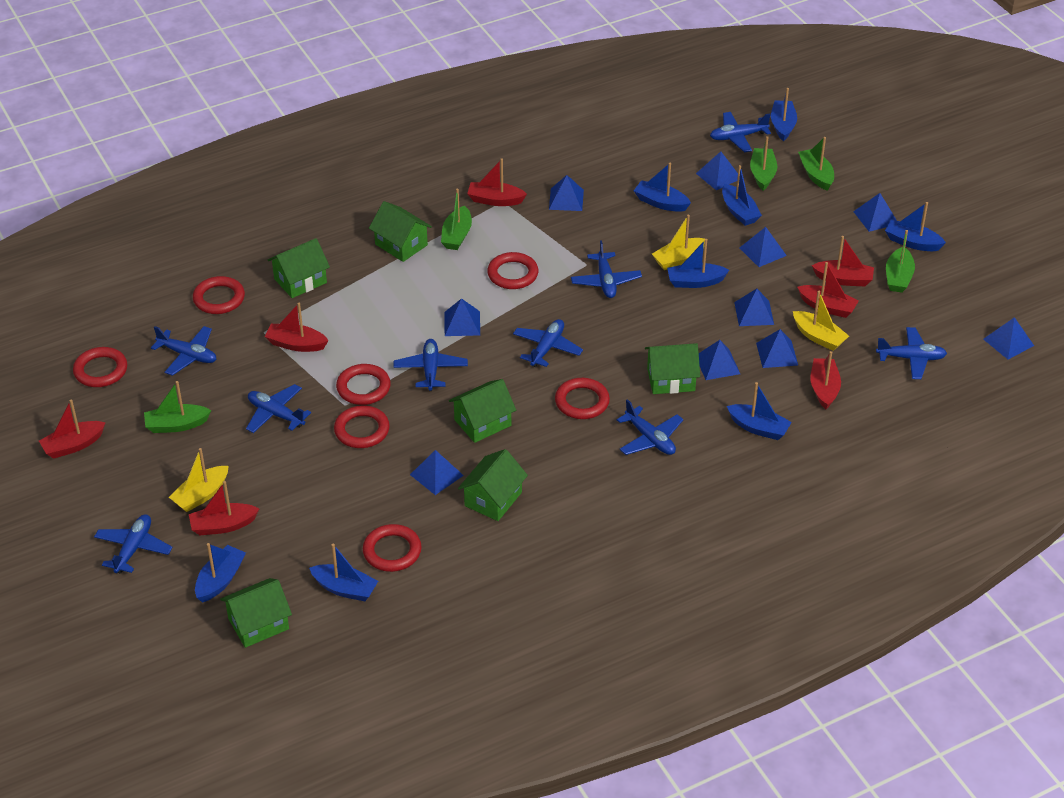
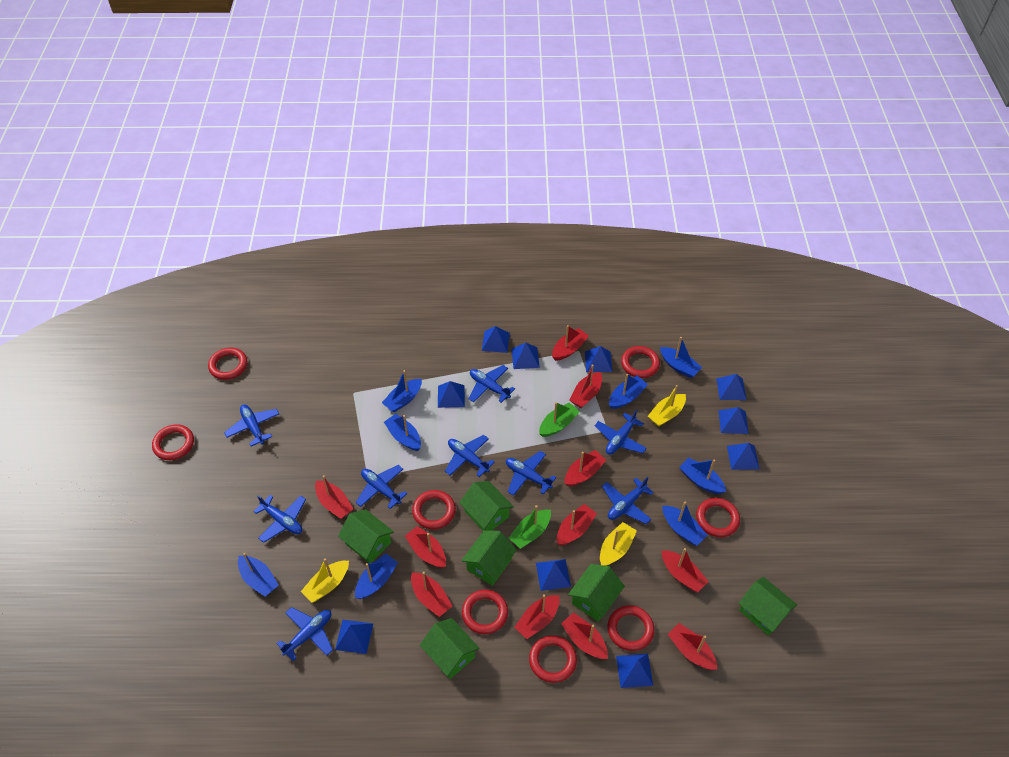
green boat: [144,381,211,433] [441,189,472,250] [750,136,777,191] [798,137,834,191] [886,230,915,293] = 5 -> [509,505,551,549] [539,402,580,437] = 2
red boat: [39,400,106,459] [189,481,259,535] [265,303,329,352] [467,159,527,206] [797,262,859,318] [810,351,841,409] [812,236,874,286] = 7 -> [315,475,353,519] [405,526,446,568] [411,572,453,617] [514,594,560,639] [552,325,589,361] [557,504,597,546] [561,612,608,659] [565,450,606,486] [569,365,602,408] [662,548,709,593] [667,623,717,670] = 11
red ring: [73,347,127,387] [193,276,245,314] [334,406,390,448] [336,364,391,405] [363,524,422,572] [487,252,539,289] [555,378,610,419] = 7 -> [152,424,194,460] [208,348,247,380] [412,490,456,529] [462,590,508,634] [529,635,577,683] [607,605,655,651] [621,346,660,378] [696,498,740,537] = 8

